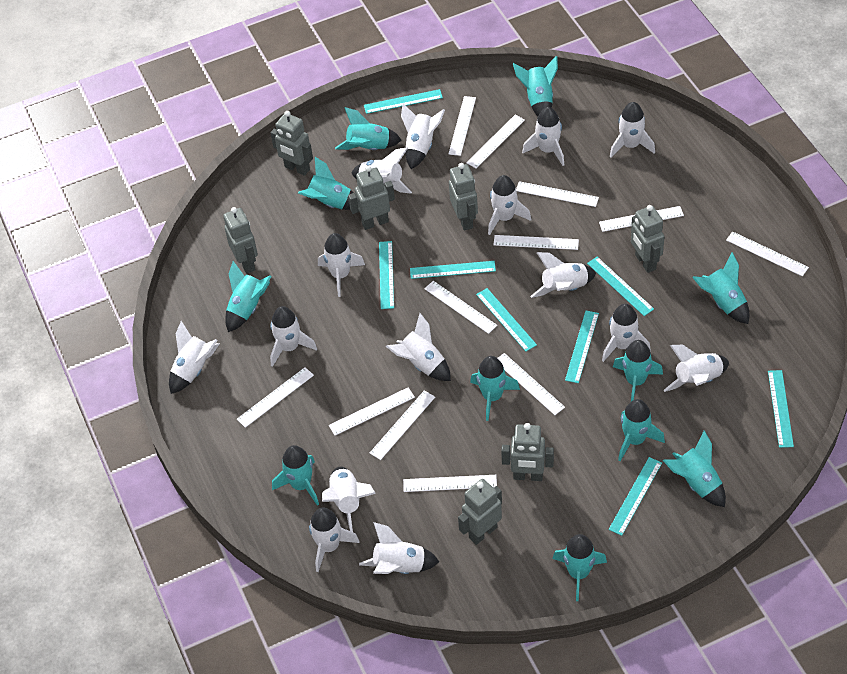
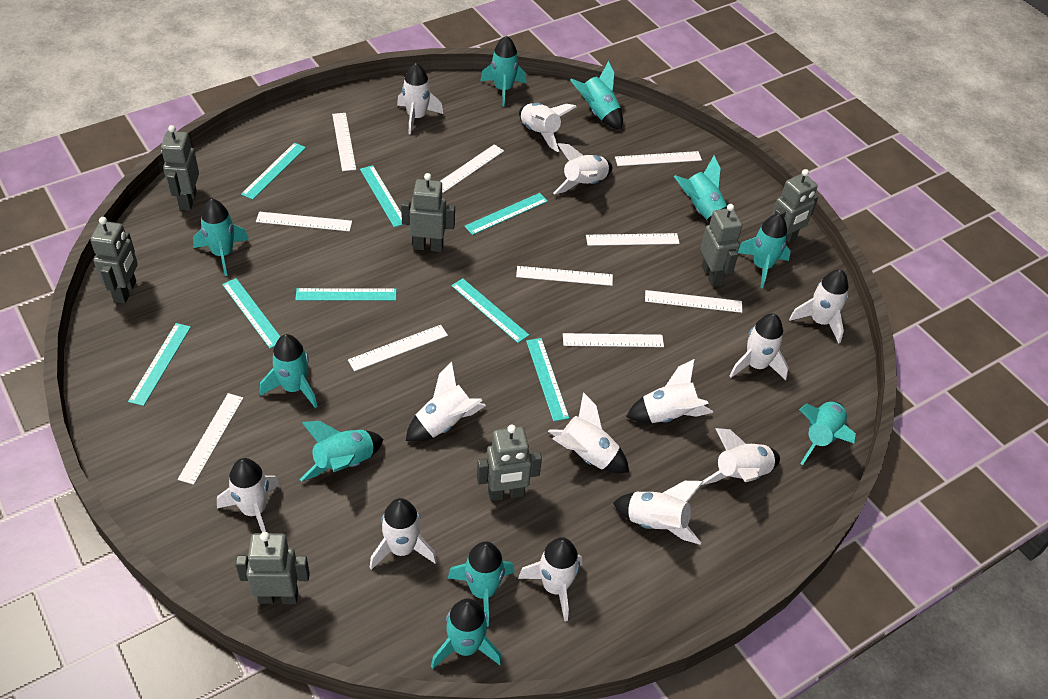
turquoise rocket: [225,261,272,332] [272,445,319,506] [298,157,354,210] [335,107,401,150] [470,356,520,421] [513,56,558,117] [553,534,607,601] [613,340,663,402] [618,399,665,461] [663,430,726,507] [692,252,750,324] = 11 -> [193,199,249,276] [260,334,318,408] [300,421,383,482] [431,599,502,669] [448,541,514,627] [480,35,527,106] [570,61,623,130] [674,156,727,222] [738,214,791,288] [799,402,856,465] = 10
white rocket: [169,321,219,394] [270,306,317,367] [309,507,360,572] [318,233,365,297] [322,467,376,532] [352,147,412,194] [359,522,439,574] [386,313,451,381] [401,103,445,169] [488,175,531,235] [522,107,564,166] [531,252,596,298] [602,304,651,362] [610,102,655,158] [664,345,729,392] = 15 -> [217,458,280,532] [370,498,437,570] [397,63,443,135] [406,361,486,442] [518,537,582,622] [519,103,577,152] [548,392,629,473] [554,143,612,194] [613,481,703,545] [626,359,713,423] [702,428,780,485] [730,313,789,380] [789,269,848,344] = 13
white ruler: [237,367,314,428] [329,387,415,436] [370,390,435,460] [403,475,497,492] [424,281,497,334] [448,96,476,156] [466,115,525,168] [493,235,579,250] [497,353,565,415] [516,181,599,207] [599,206,684,232] [726,231,809,277] = 12 -> [178,393,243,485] [256,212,352,231] [332,113,356,171] [348,325,448,371] [441,144,504,193] [516,266,613,286] [563,333,664,347] [586,233,680,246] [615,151,702,166] [645,290,742,313] = 10

